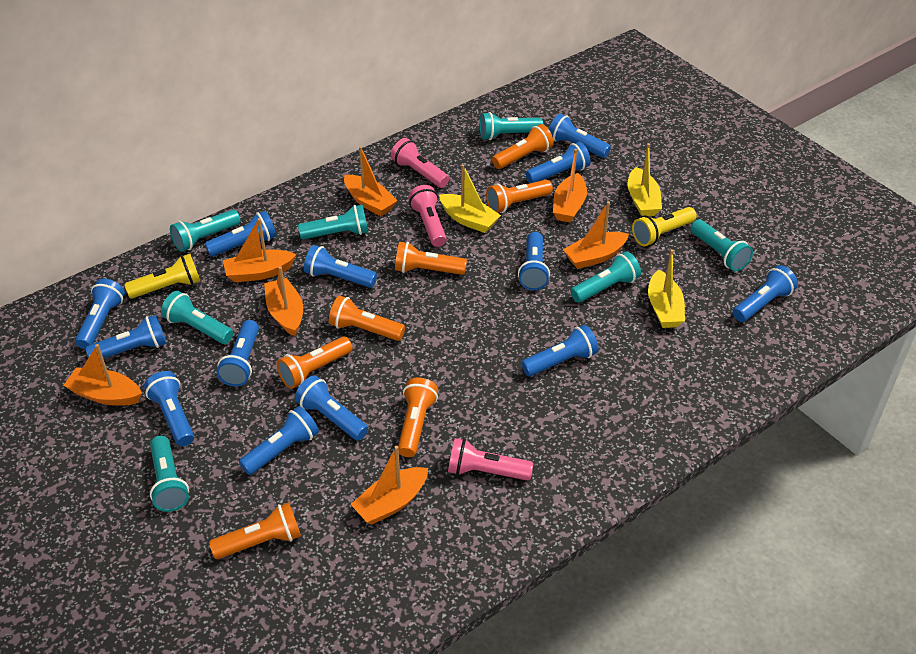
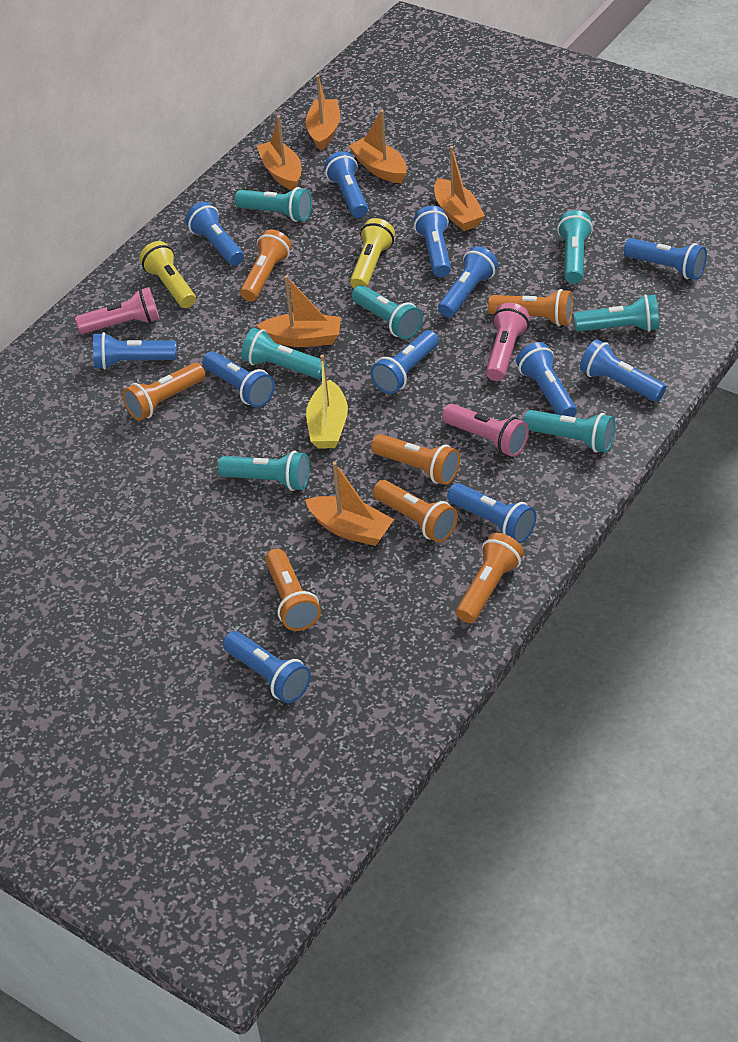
blue flashlight: [75,279,125,349] [86,315,167,359] [144,371,194,446] [205,211,277,257] [217,320,259,387] [239,406,319,475] [295,375,368,441] [304,245,377,288] [518,232,550,290] [521,325,599,376] [526,142,591,183] [549,114,611,158] [733,265,798,322] = 13 -> [93,332,177,370] [185,202,244,266] [202,351,275,407] [223,631,311,703] [324,151,368,218] [370,330,439,394] [414,206,451,277] [438,246,498,318] [447,483,536,543] [516,342,577,417] [580,339,666,402] [624,238,707,280] = 12
orange boat: [63,344,142,406] [223,218,296,282] [264,266,303,336] [344,146,398,216] [350,446,428,525] [553,149,587,222] [563,201,629,269] = 7 -> [256,275,341,347] [257,115,301,190] [305,75,340,151] [305,462,394,546] [349,110,407,184] [434,146,485,231] = 6
yellow boat: [439,164,501,233] [627,143,662,216] [648,249,685,328] = 3 -> [306,355,348,448] = 1

